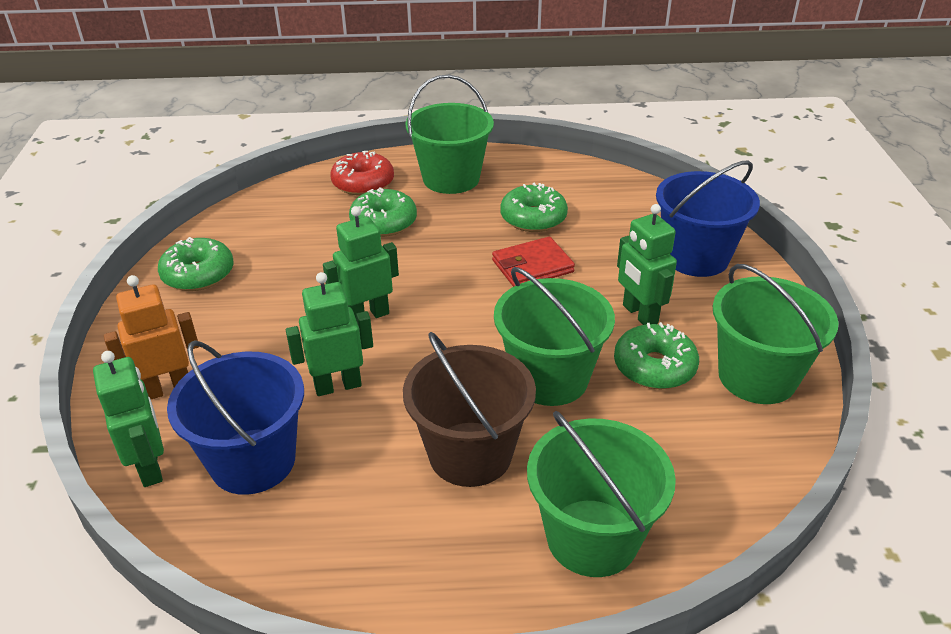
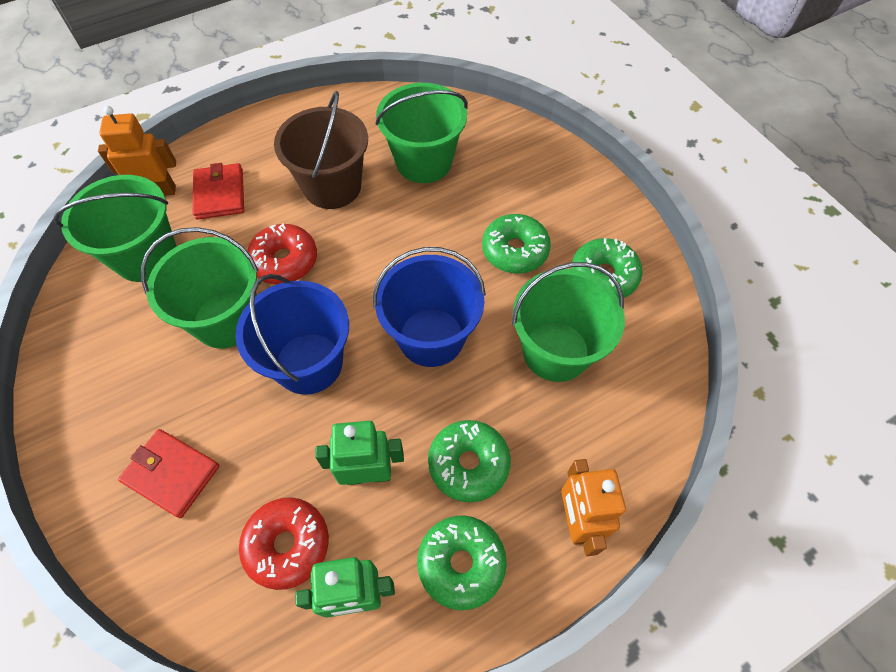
green robot: [93,351,164,487] [286,272,373,396] [323,206,399,321] [617,204,677,325] = 4 -> [295,557,395,617] [315,421,404,485] = 2
orange robot: [104,275,199,399] = 1 -> [98,106,176,196] [561,459,626,556] = 2
red donut: [330,151,394,196] = 1 -> [239,497,329,590] [247,223,317,284] = 2
red wallet: [492,237,575,287] = 1 -> [118,429,219,518] [193,163,244,220] = 2

